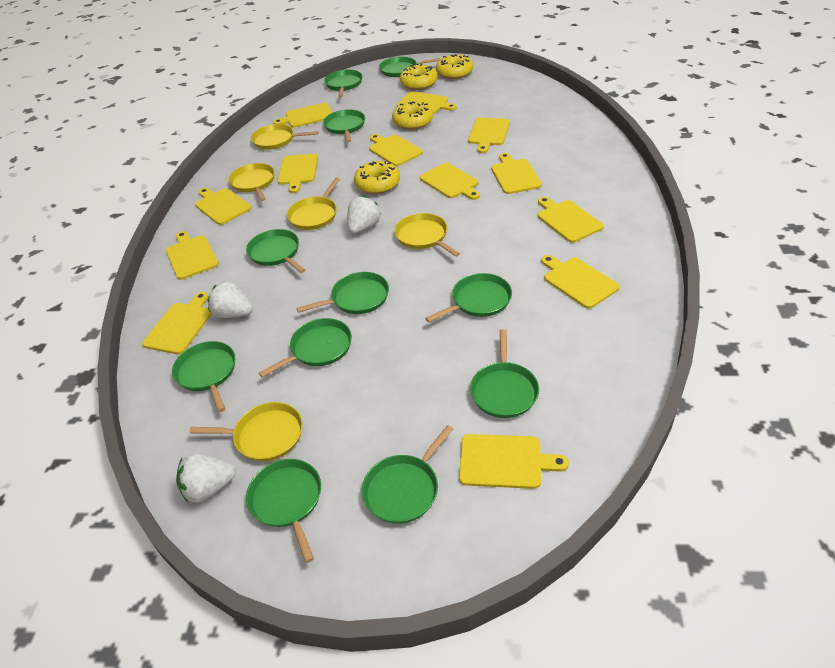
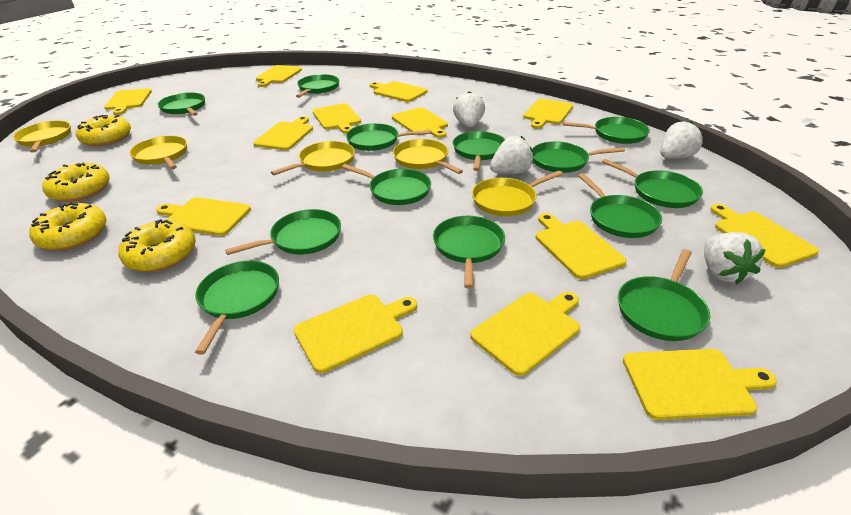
green pan: [172,341,235,412] [246,229,305,273] [246,459,321,563] [259,318,352,378] [296,272,389,314] [323,109,365,142] [324,69,363,97] [362,425,453,524] [379,57,440,77] [425,273,512,322] [470,329,539,418] = 11 -> [157,92,205,116] [195,261,279,355] [225,209,341,255] [296,74,339,98] [342,164,431,205] [346,123,431,151] [433,216,505,289] [453,131,505,171] [532,141,625,173] [563,117,650,144] [578,173,662,238] [602,159,703,208] [618,249,710,341] = 13
white strawberry: [176,453,236,503] [207,281,253,318] [347,196,381,234] = 3 -> [453,91,485,128] [490,136,534,174] [660,121,704,159] [704,232,766,285] = 4

